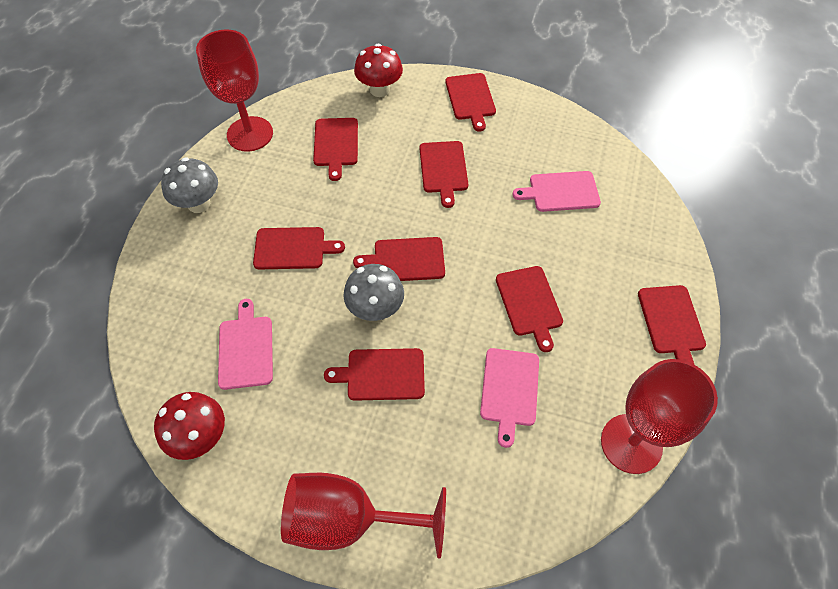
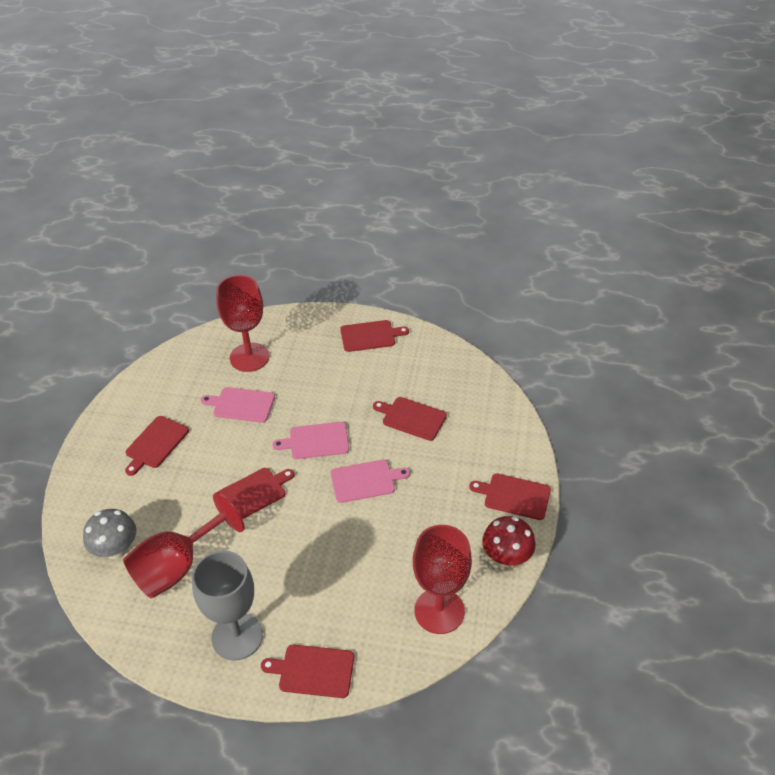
grey goblet: none = 0 -> [192,551,263,661] = 1
grey mushroom: [161,157,218,213] [343,264,404,321] = 2 -> [83,509,136,559] = 1
red cutting board: [253,227,345,269] [313,118,358,181] [324,348,425,401] [353,237,445,281] [419,141,468,208] [445,73,496,132] [496,266,563,352] [638,285,706,364] = 8 -> [125,416,189,476] [218,468,294,519] [261,645,354,698] [340,320,409,352] [373,397,447,441] [469,474,551,520] = 6
red mushroom: [154,392,225,460] [354,44,403,97] = 2 -> [482,516,536,567] = 1

